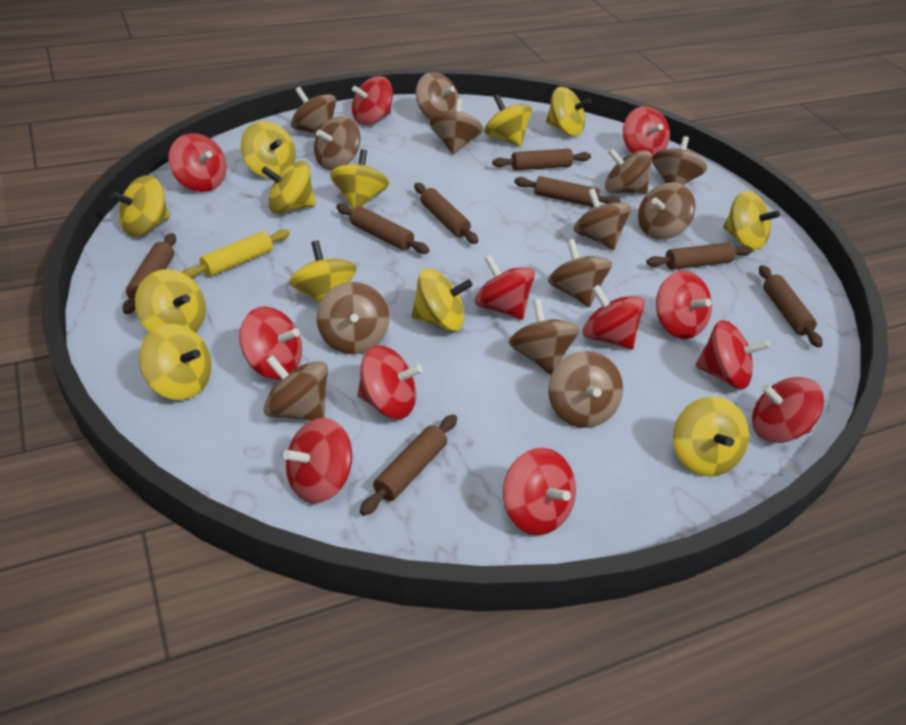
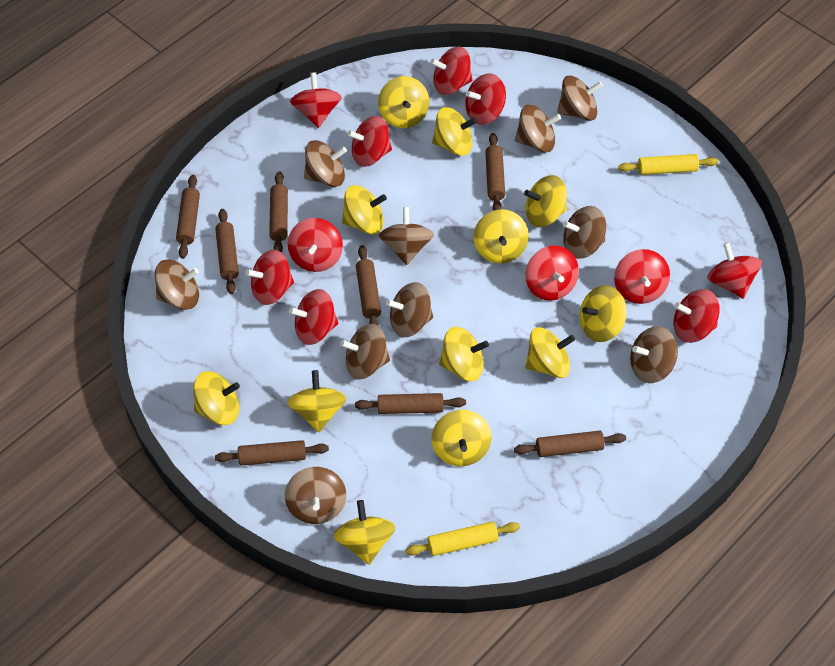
brown spinning top: [263,355,328,421] [290,87,336,134] [314,116,360,170] [316,282,389,354] [416,72,459,120] [430,99,483,154] [508,299,580,375] [548,239,612,307] [548,351,623,428] [573,188,631,250] [605,148,652,194] [638,182,696,240] [652,136,707,185] = 13 -> [155,260,199,310] [285,467,346,524] [304,140,347,187] [340,324,390,379] [379,207,434,265] [386,282,433,337] [515,105,561,152] [557,76,603,121] [563,206,606,259] [630,326,678,383] = 10
red spinning top: [169,133,227,192] [239,307,302,379] [283,417,352,503] [352,76,393,125] [357,346,423,419] [475,255,535,320] [503,448,576,535] [582,285,645,350] [623,106,670,156] [656,271,712,339] [695,320,770,389] [752,377,824,443] = 12 -> [245,250,294,305] [288,218,343,272] [289,289,338,345] [290,72,341,128] [347,116,392,167] [430,47,472,95] [465,73,506,125] [525,246,579,301] [614,249,670,304] [674,289,720,343] [707,242,762,299] = 11
yellow rolling pin: [182,229,290,279] = 1 -> [405,522,520,556] [618,154,718,175] = 2

